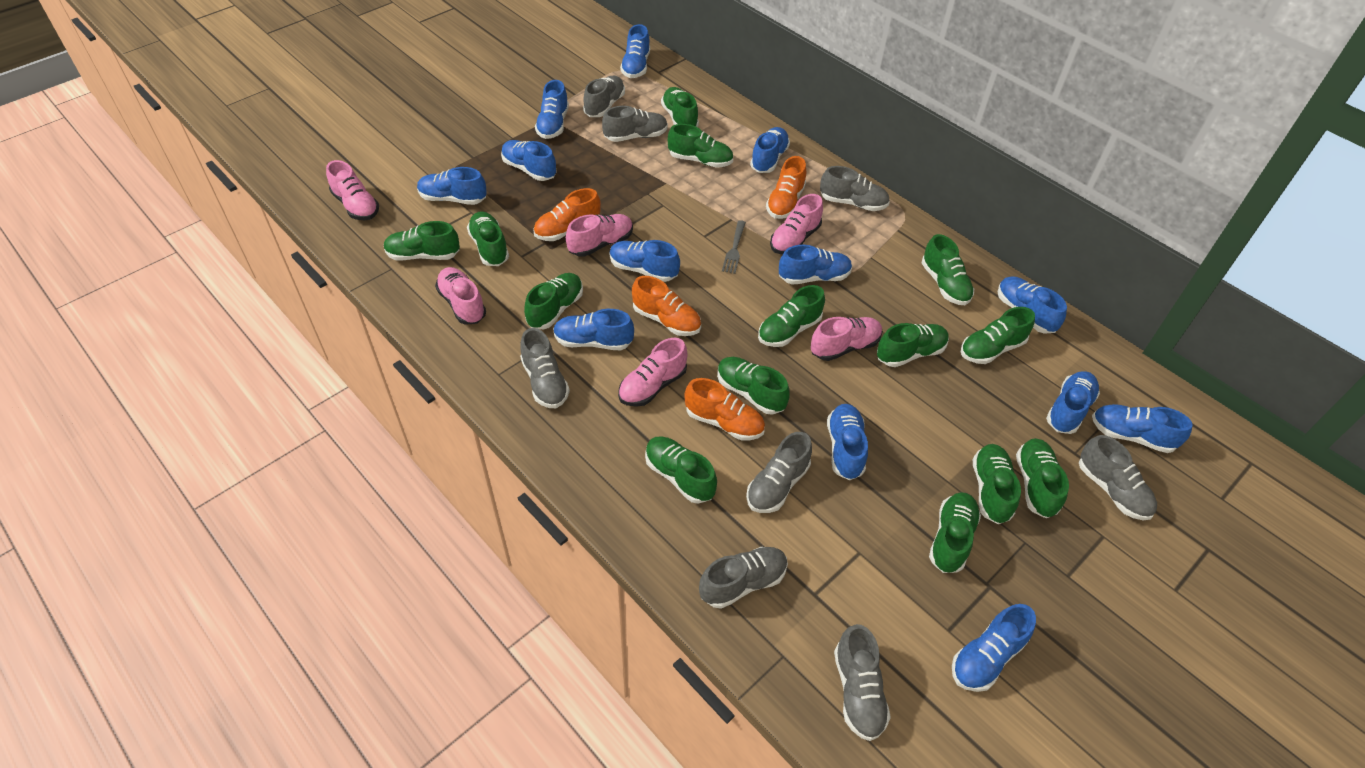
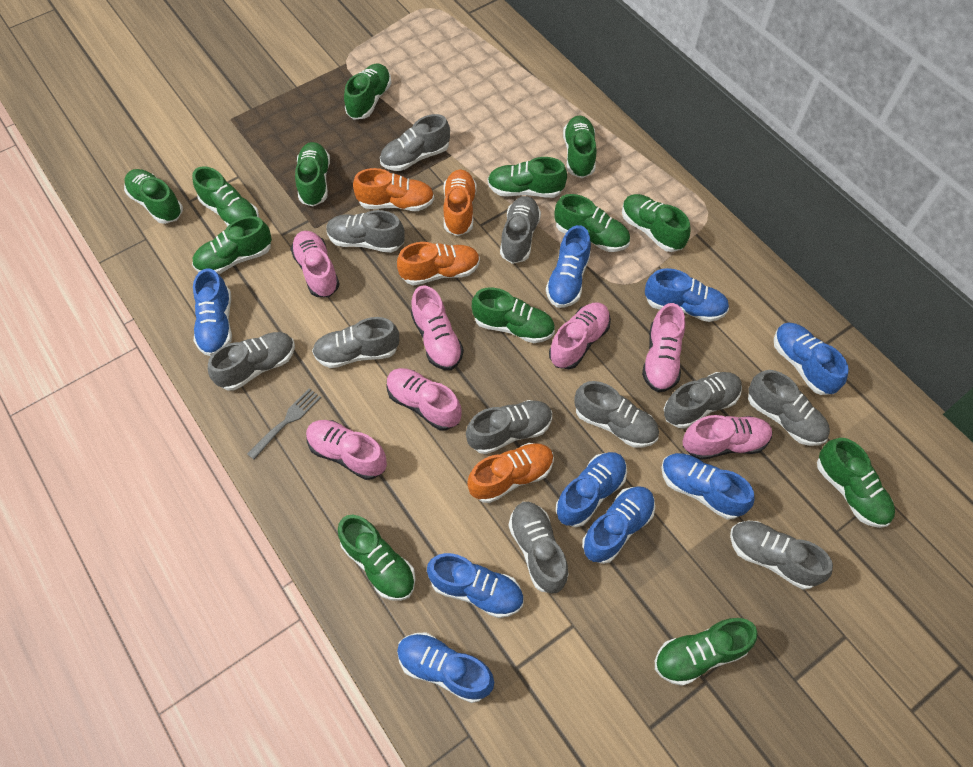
blue shoe: [417,167,487,205] [501,140,557,181] [535,80,569,139] [553,309,634,350] [610,240,680,282] [620,24,650,78] [750,127,790,173] [779,245,852,285] [827,404,868,480] [952,604,1036,692] [998,276,1067,333] [1046,371,1100,434] [1092,404,1193,453] = 13 -> [193,268,232,356] [397,633,494,703] [427,553,523,618] [546,225,591,308] [556,452,627,527] [582,486,655,564] [645,268,729,322] [661,453,755,519] [774,322,849,395] = 9
green shoe: [384,221,460,261] [467,211,509,266] [524,273,583,329] [645,436,717,504] [661,87,699,127] [668,124,733,168] [717,357,790,415] [758,285,825,347] [877,323,949,367] [922,234,974,305] [929,492,981,573] [961,307,1035,364] [973,444,1021,524] [1016,438,1069,518] = 14 -> [124,169,183,224] [192,166,259,227] [192,216,272,274] [295,142,330,207] [338,515,416,601] [344,63,392,120] [472,287,555,343] [488,157,567,198] [555,194,630,252] [563,115,596,178] [622,194,691,252] [655,618,758,686] [817,438,895,528] = 13
grey shoe: [520,328,570,408] [583,76,625,117] [602,106,668,142] [699,547,788,609] [746,432,812,513] [820,166,890,211] [834,624,891,741] [1079,435,1157,520] = 8 -> [208,332,295,390] [312,317,399,368] [326,210,405,253] [380,114,450,171] [466,400,552,454] [500,196,541,264] [509,502,569,594] [574,381,659,448] [664,372,742,429] [730,521,833,589] [748,370,830,446] = 11
pink shoe: [326,160,379,220] [435,267,486,325] [566,214,633,257] [618,338,688,407] [770,194,823,254] [811,317,883,361] = 6 -> [290,231,340,297] [306,420,387,480] [386,368,461,430] [411,285,464,370] [549,302,611,369] [642,303,685,392] [683,415,772,460] = 7

